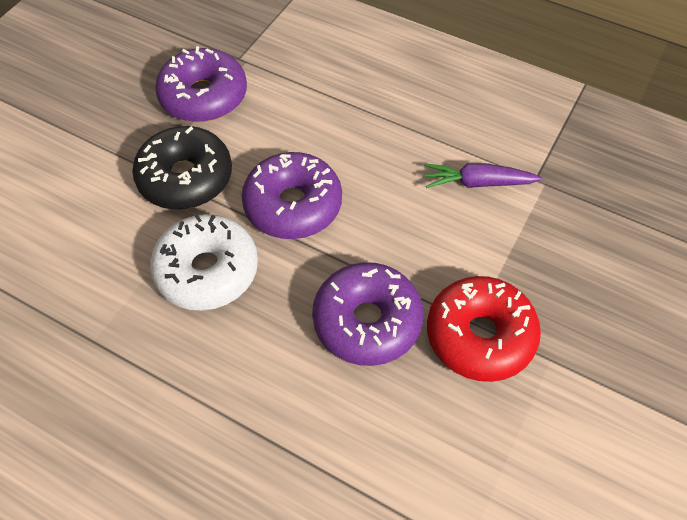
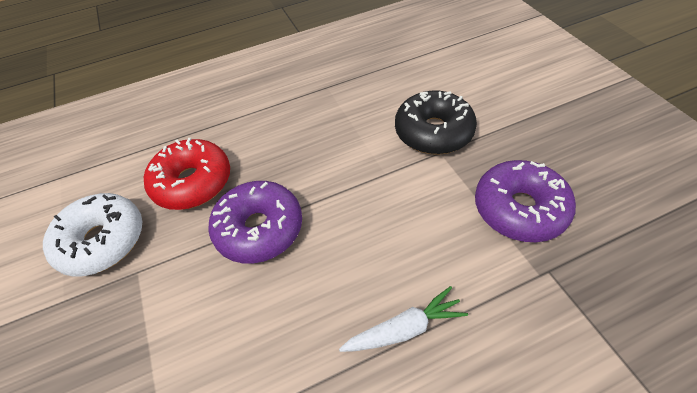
purple carrot: [424,163,542,188] = 1 -> none = 0
purple donut: [155,46,247,122] [242,152,342,239] [312,262,424,366] = 3 -> [208,181,302,264] [475,160,576,242] = 2
white carrot: none = 0 -> [339,286,468,352] = 1

